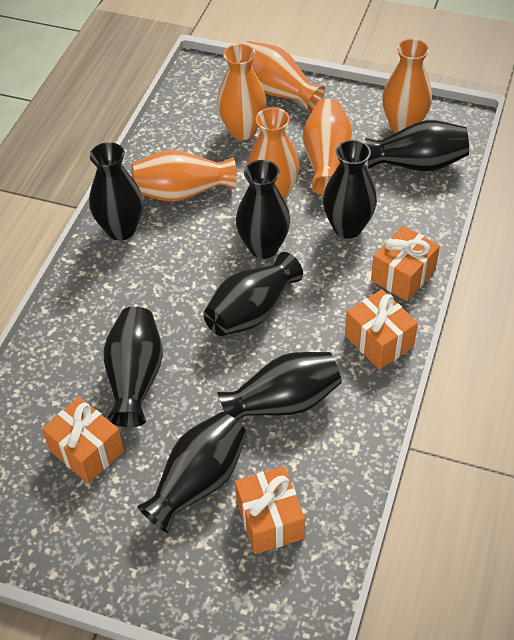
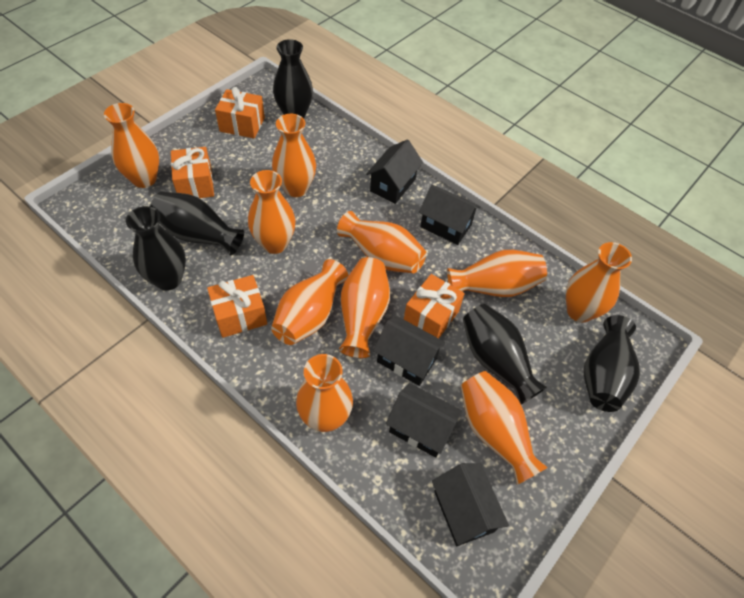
black house: none = 0 -> [366,139,423,204] [373,316,446,386] [386,383,462,458] [419,185,480,245] [432,463,509,546] = 5
black vase: [89,142,143,241] [103,307,163,427] [137,412,247,533] [204,252,303,336] [217,352,342,421] [236,160,290,259] [323,140,377,239] [365,120,469,171] = 8 -> [126,206,186,291] [150,191,244,255] [273,39,313,119] [463,304,547,404] [584,315,640,412] = 5
orange vase: [132,150,237,202] [217,44,266,140] [244,41,325,112] [248,107,299,201] [303,99,353,195] [382,39,432,133] = 6 -> [104,103,159,188] [248,170,296,254] [271,259,348,345] [272,114,316,197] [296,354,353,432] [337,211,426,273] [339,257,390,358] [447,250,547,297] [461,371,548,485] [566,242,632,322] = 10

